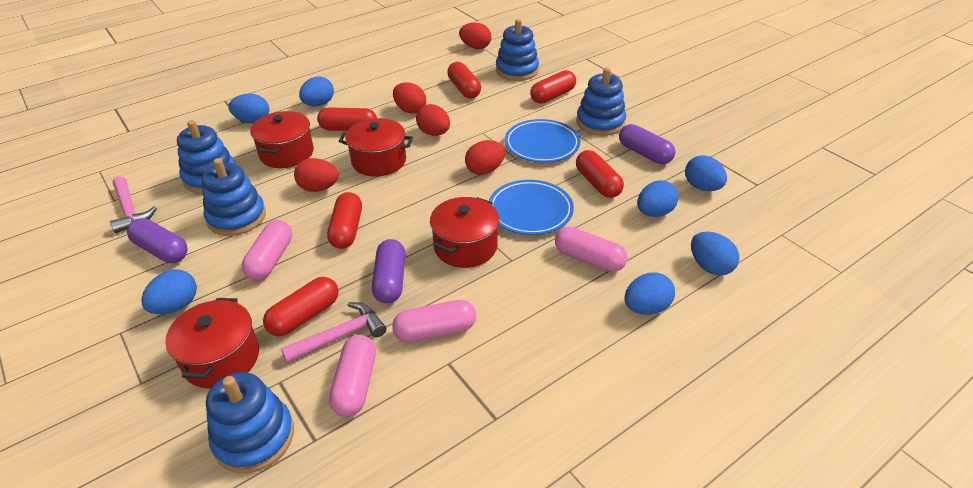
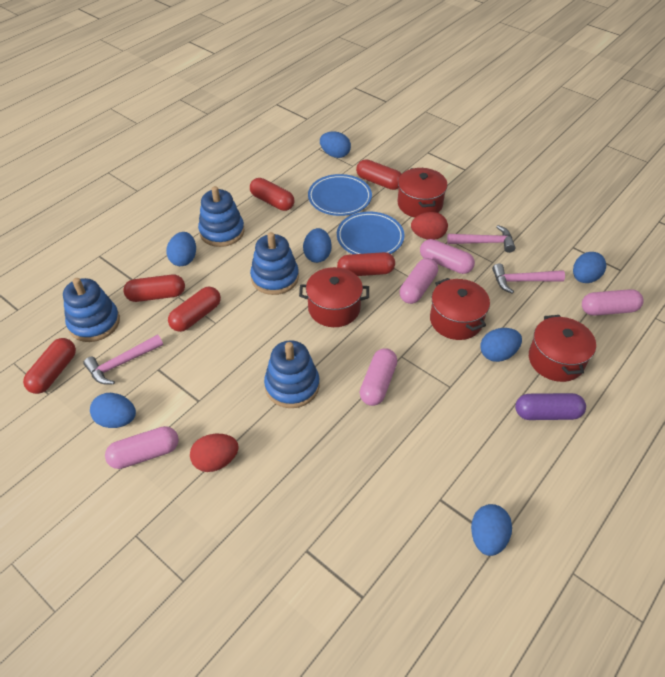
blue stacking toy: [177,120,236,193] [202,158,266,236] [206,372,294,473] [496,19,539,81] [576,68,626,136] = 5 -> [63,278,120,342] [198,186,245,247] [250,232,299,295] [264,340,320,408] = 4
pink capsule: [242,220,292,280] [329,335,376,417] [392,300,476,342] [555,227,627,272] = 4 -> [105,426,179,469] [360,348,397,406] [400,258,438,304] [420,239,475,274] [582,289,644,316] = 5
pink hammer: [110,176,157,233] [281,302,386,364] = 2 -> [83,335,163,385] [447,225,516,253] [492,264,565,294] = 3
purple capsule: [127,218,188,263] [372,239,405,303] [619,124,675,164] = 3 -> [515,393,586,420] = 1
red egg: [294,158,339,192] [393,82,426,114] [416,104,450,136] [459,23,492,49] [465,140,505,175] = 5 -> [190,434,239,472] [411,212,448,240] = 2

